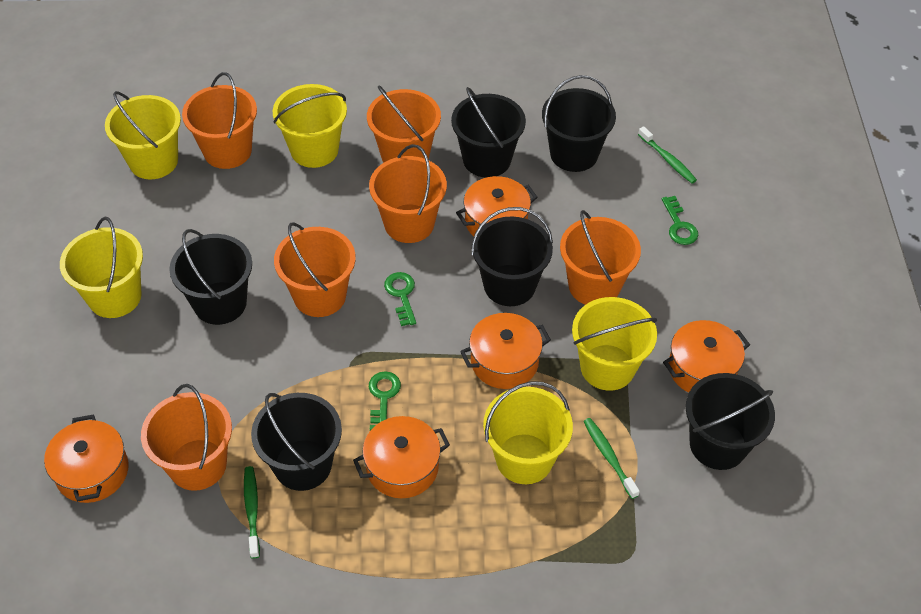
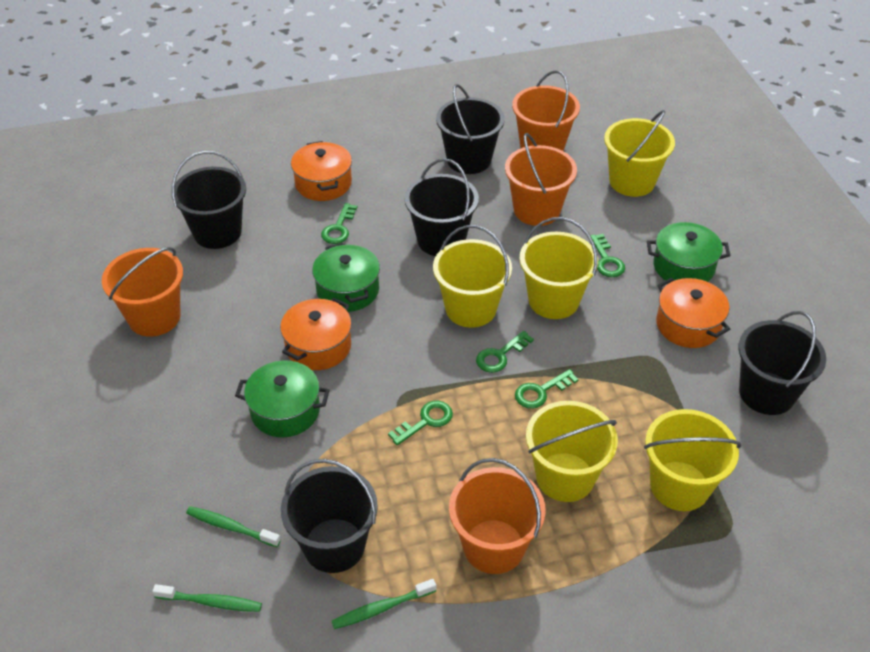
black bucket: [169,229,252,325] [251,393,342,491] [451,87,526,178] [471,207,553,306] [542,75,616,172] [686,373,775,470] = 6 -> [172,151,246,249] [281,459,378,573] [405,158,479,256] [436,84,505,174] [739,311,826,415] = 5
green key: [369,371,401,430] [384,272,416,326] [662,196,698,245] = 3 -> [321,203,358,244] [388,401,453,445] [476,331,534,373] [515,369,578,409] [590,234,625,277] = 5
green pot: none = 0 -> [235,361,330,437] [312,243,380,312] [647,222,731,282] = 3
orange bucket: [141,384,232,491] [182,72,257,169] [274,222,356,317] [367,86,441,163] [369,144,447,243] [560,210,641,305] = 6 -> [102,247,183,337] [449,458,545,574] [505,133,577,226] [512,70,580,151] = 4
orange pot: [44,414,129,503] [353,416,450,498] [456,176,538,237] [460,313,551,389] [663,320,750,393] = 5 -> [280,298,352,370] [291,141,352,201] [656,278,730,348] = 3

